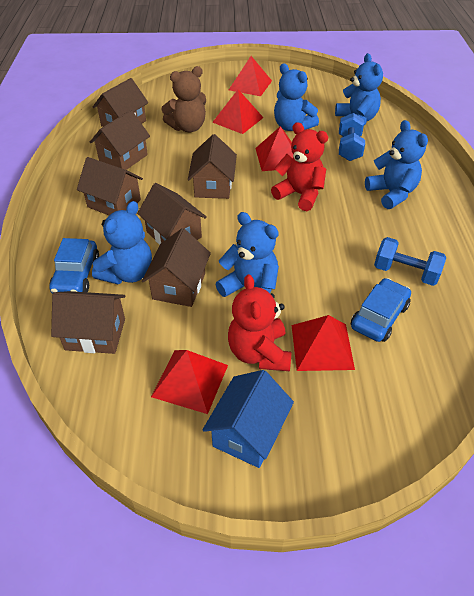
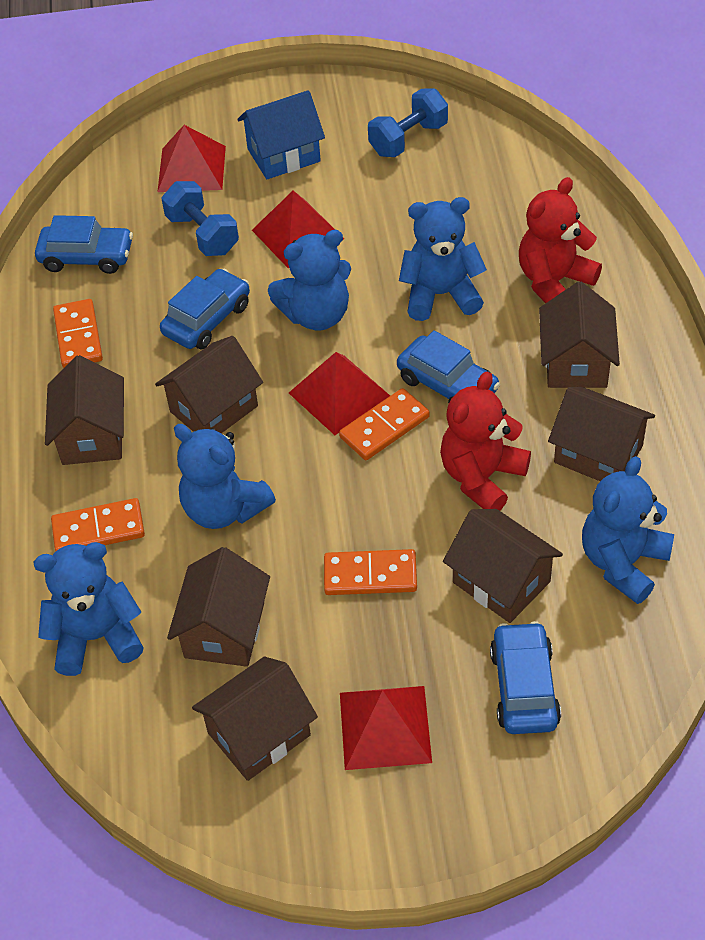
blue car: [49,238,99,294] [351,278,411,342] = 2 -> [35,215,133,274] [160,269,250,349] [397,330,500,403] [490,621,561,734] = 4
brown teddy bear: [162,66,206,132] = 1 -> none = 0
orange domino: none = 0 -> [51,498,145,551] [53,299,103,368] [324,549,417,595] [339,388,430,460] = 4
red pyramid: [151,350,228,414] [212,89,264,134] [229,56,272,96] [255,126,293,171] [292,315,355,371] = 5 -> [157,125,226,192] [252,191,344,268] [289,352,390,435] [340,686,432,770] = 4

